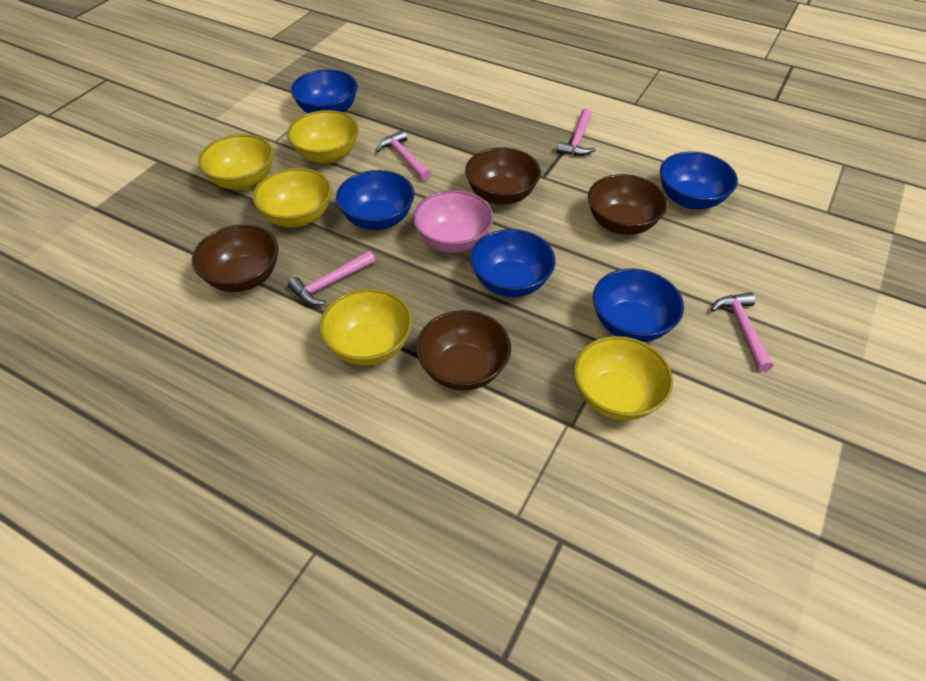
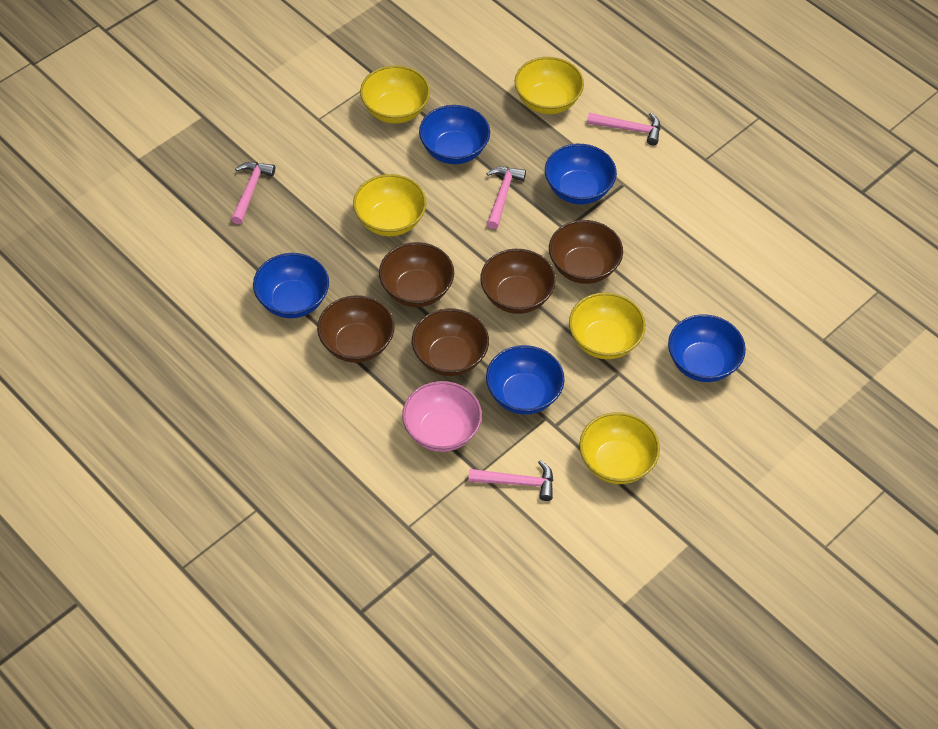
brown bowl: [192,225,279,292] [416,310,511,391] [465,147,541,205] [588,174,668,235] = 4 -> [317,295,395,363] [379,242,454,307] [412,308,489,376] [480,249,556,314] [549,220,623,284] = 5

